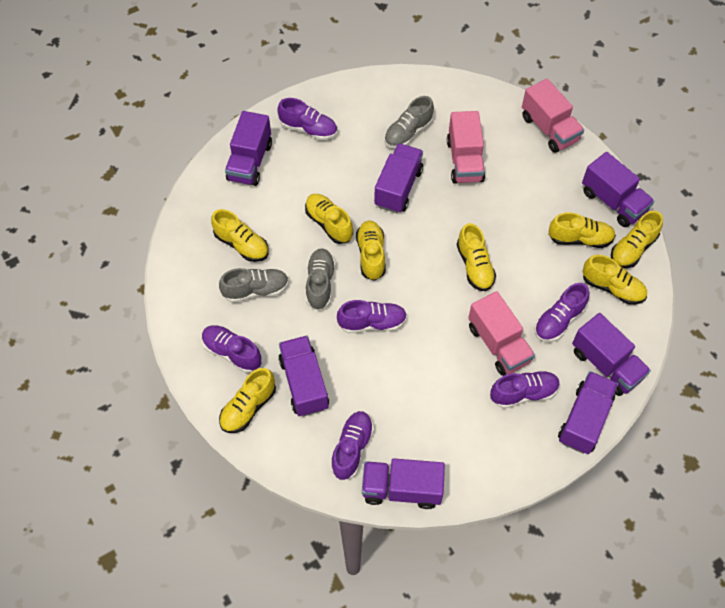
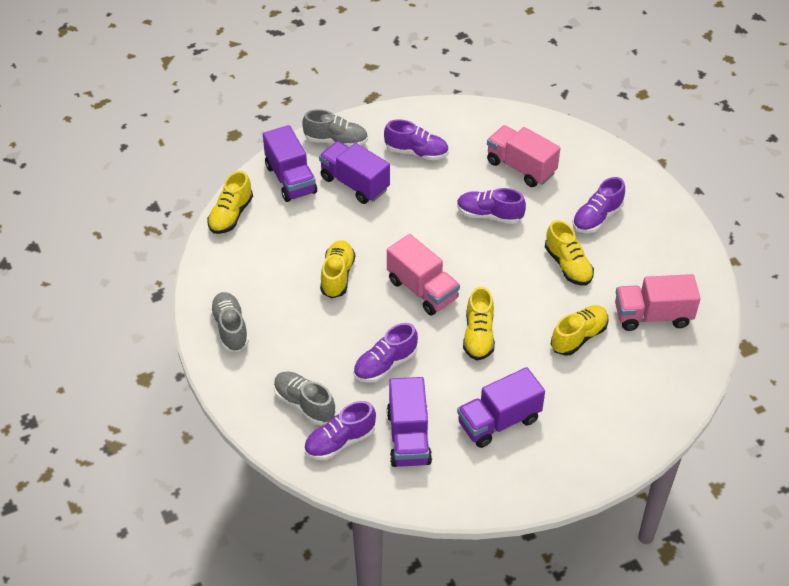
purple shoe: [202,325,262,373] [277,98,337,140] [330,411,374,480] [337,300,407,333] [490,370,560,409] [534,283,589,342] = 6 -> [304,401,376,460] [353,323,418,383] [384,119,449,160] [457,188,526,224] [572,177,625,233] = 5
purple truck: [225,111,272,186] [279,335,329,417] [362,458,445,509] [374,143,423,213] [558,371,618,454] [572,313,651,396] [582,152,655,227] = 7 -> [263,125,317,202] [319,141,390,204] [387,377,432,467] [457,367,545,448] = 4
yellow shoe: [211,209,268,262] [219,368,276,433] [305,194,353,244] [356,221,386,281] [457,223,496,291] [548,212,616,248] [582,255,647,305] [611,211,663,268] = 8 -> [207,171,253,234] [320,240,355,298] [463,287,495,360] [545,220,594,286] [551,305,609,356] = 5

